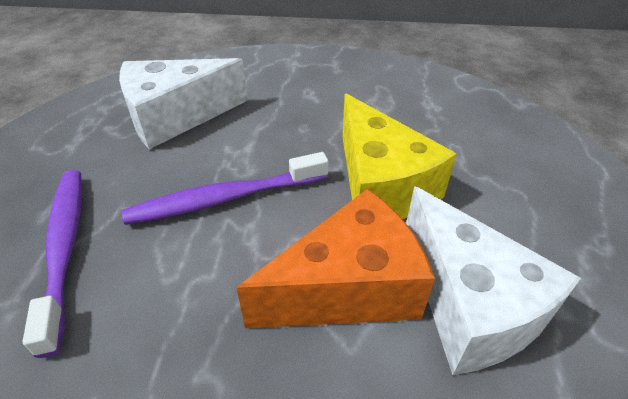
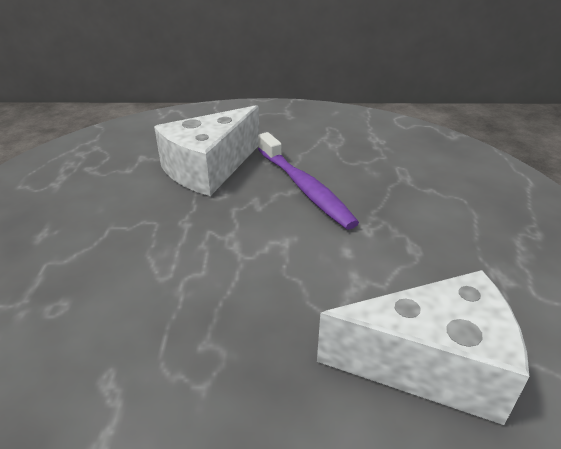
orange cheese: [237,189,435,328] = 1 -> none = 0
purple toothbrush: [22,170,82,358] [122,152,329,225] = 2 -> [258,132,359,230] = 1
yellow cheese: [342,93,457,219] = 1 -> none = 0

